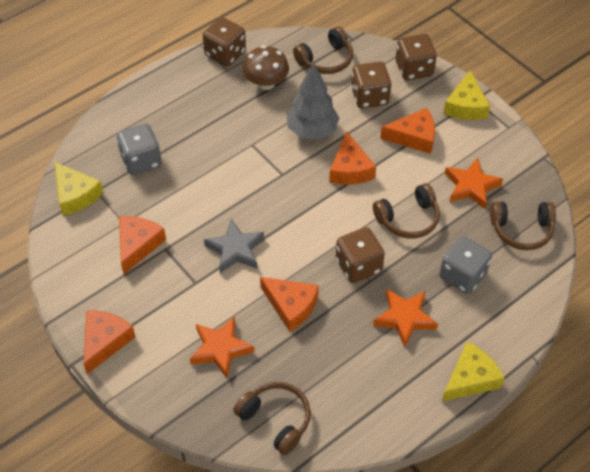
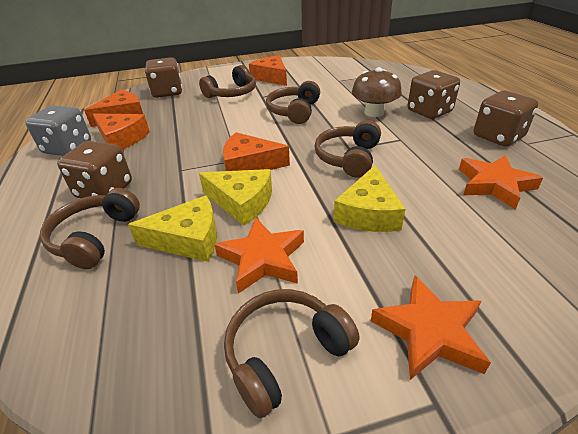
brown headphones: [233,382,311,455] [293,27,353,74] [373,183,440,239] [490,201,556,250] = 4 -> [40,188,140,269] [199,65,256,98] [224,289,360,418] [266,81,320,124] [314,120,381,178] = 5
grey dice: [117,124,162,175] [439,236,492,294] = 2 -> [25,105,91,156] = 1
grey star: [204,219,264,273] = 1 -> none = 0
grey tree: [287,63,340,139] = 1 -> none = 0
orange cheese: [84,310,135,374] [119,216,166,274] [260,277,319,332] [329,131,376,185] [380,108,435,154] = 5 -> [84,90,143,127] [93,113,150,150] [223,132,290,171] [249,56,287,86] = 4

